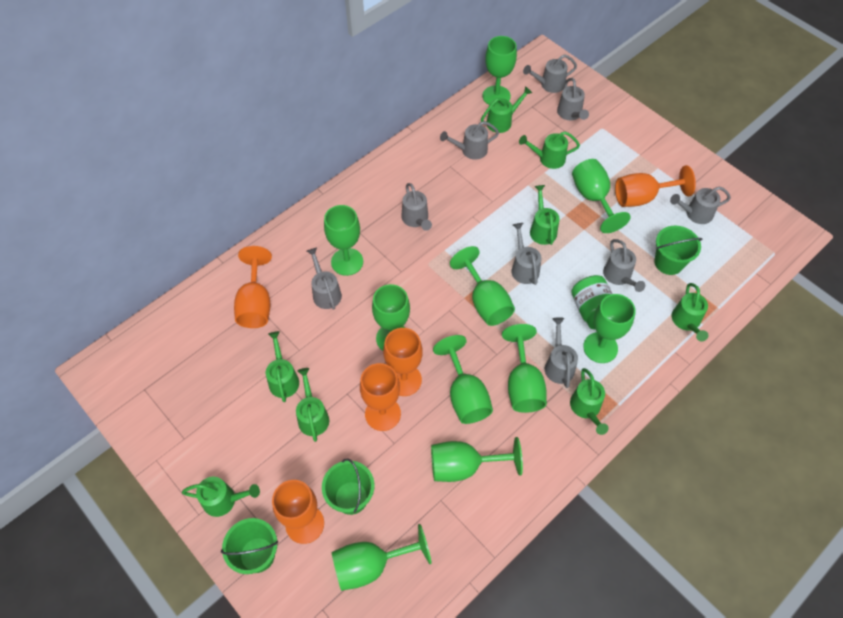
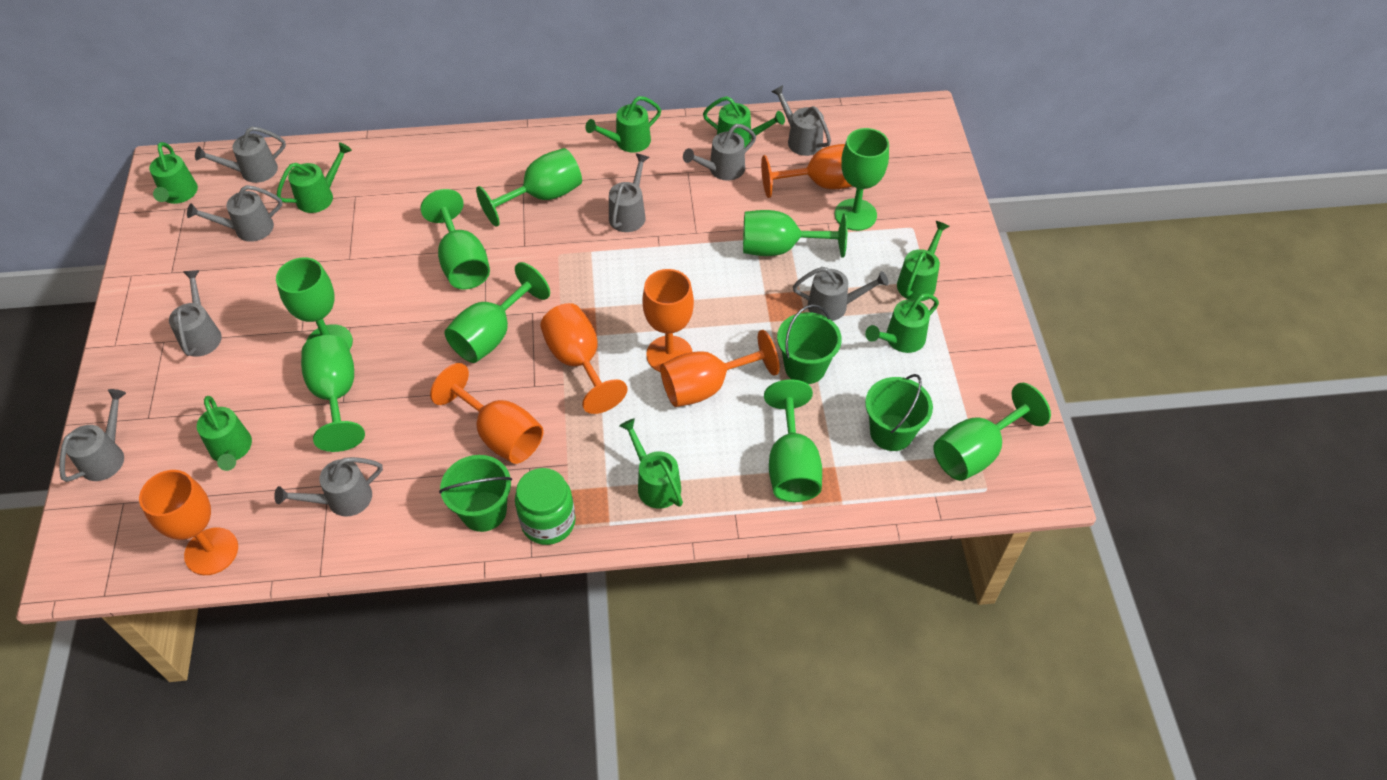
green goblet: [324,205,363,276] [332,524,432,591] [372,284,410,351] [431,437,523,482] [433,335,493,424] [450,246,515,326] [483,36,517,105] [502,324,547,413] [572,159,631,233] [583,294,636,363] = 10 -> [276,257,353,350] [301,335,365,452] [421,189,490,289] [444,262,550,363] [476,148,582,227] [743,210,848,258] [764,379,822,502] [835,128,889,231] [933,383,1051,481] = 9
orange goblet: [234,246,272,328] [272,480,324,544] [360,363,401,431] [383,328,423,396] [615,165,696,207] = 5 -> [139,470,238,575] [430,363,544,464] [540,303,628,414] [642,269,694,372] [660,330,780,407] [761,144,852,198] = 6

